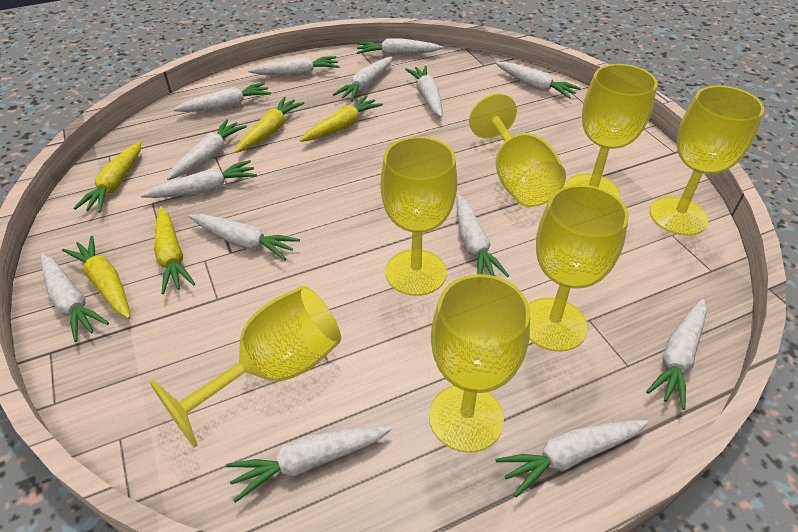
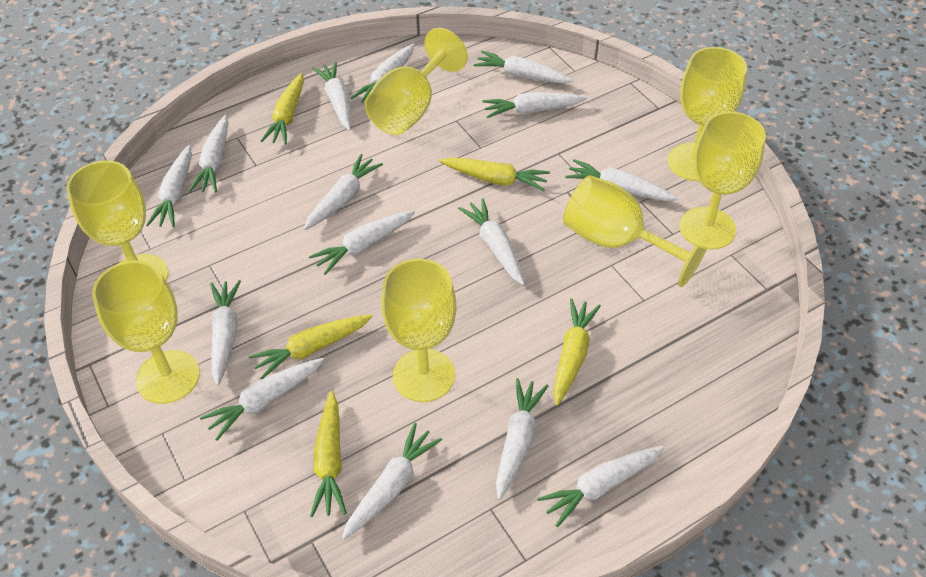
white carrot: [41,254,109,342] [140,160,257,198] [167,119,247,180] [173,82,271,112] [189,214,300,260] [226,426,392,503] [248,56,339,76] [333,57,393,102] [357,38,443,56] [405,66,442,117] [457,195,509,277] [495,420,648,497] [496,62,581,99] [646,299,707,410] = 14 -> [146,145,192,227] [189,115,229,193] [200,358,324,441] [210,280,241,386] [304,154,383,230] [309,210,415,275] [312,62,351,131] [342,423,442,540] [351,43,415,103] [458,198,525,285] [474,51,574,83] [482,92,588,118] [496,378,548,500] [537,446,664,527] [565,159,678,201] = 15

